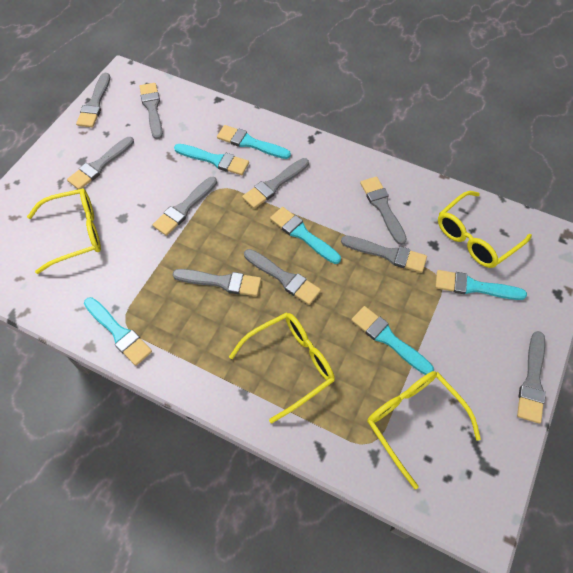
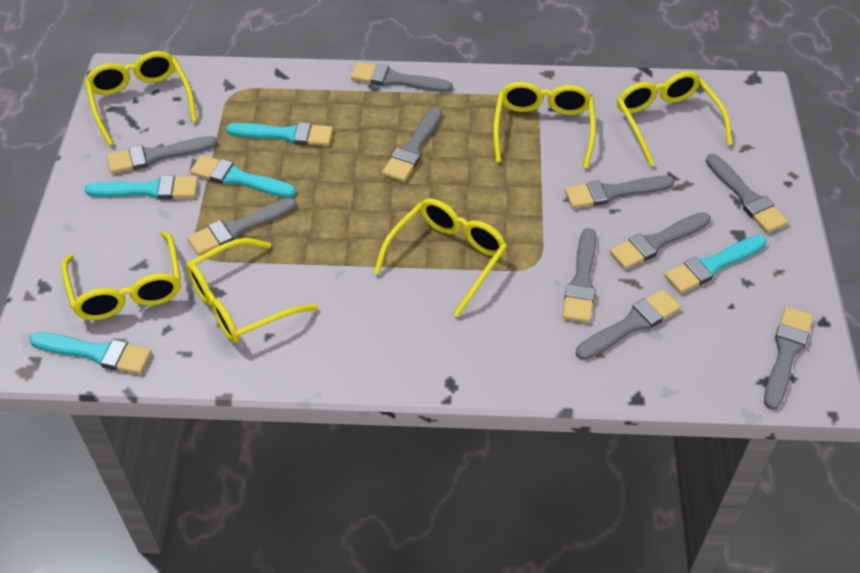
turquoise brush: [84,297,152,366] [174,144,249,175] [217,125,291,159] [270,207,341,264] [351,306,434,375] [435,270,527,300] = 6 -> [29,332,152,374] [85,175,198,200] [190,155,296,198] [226,122,333,146] [664,235,767,293] = 5
yellow glasses: [27,189,101,274] [229,313,335,423] [367,371,481,489] [438,191,532,268] = 4 -> [61,231,181,320] [85,51,197,146] [186,238,318,343] [374,198,507,317] [493,82,596,168] [617,71,732,166] = 6

